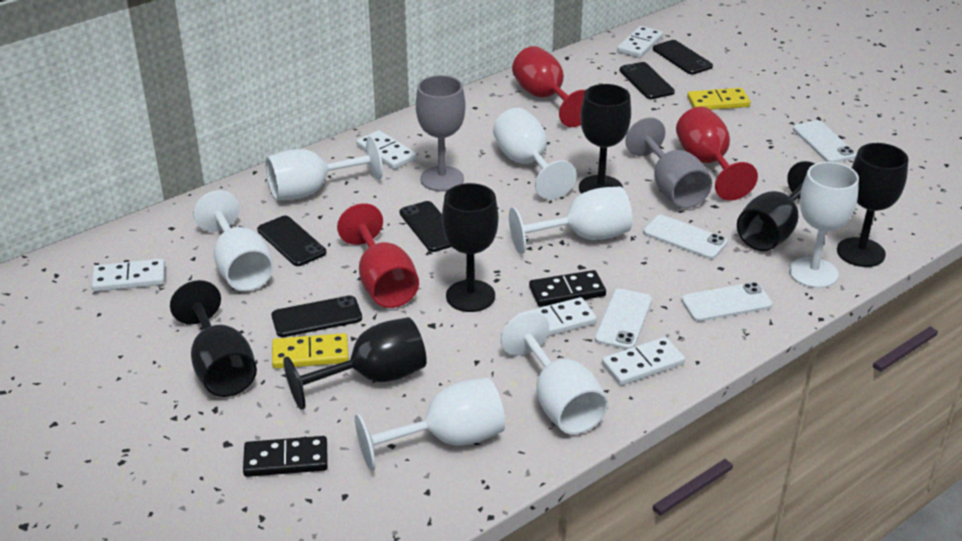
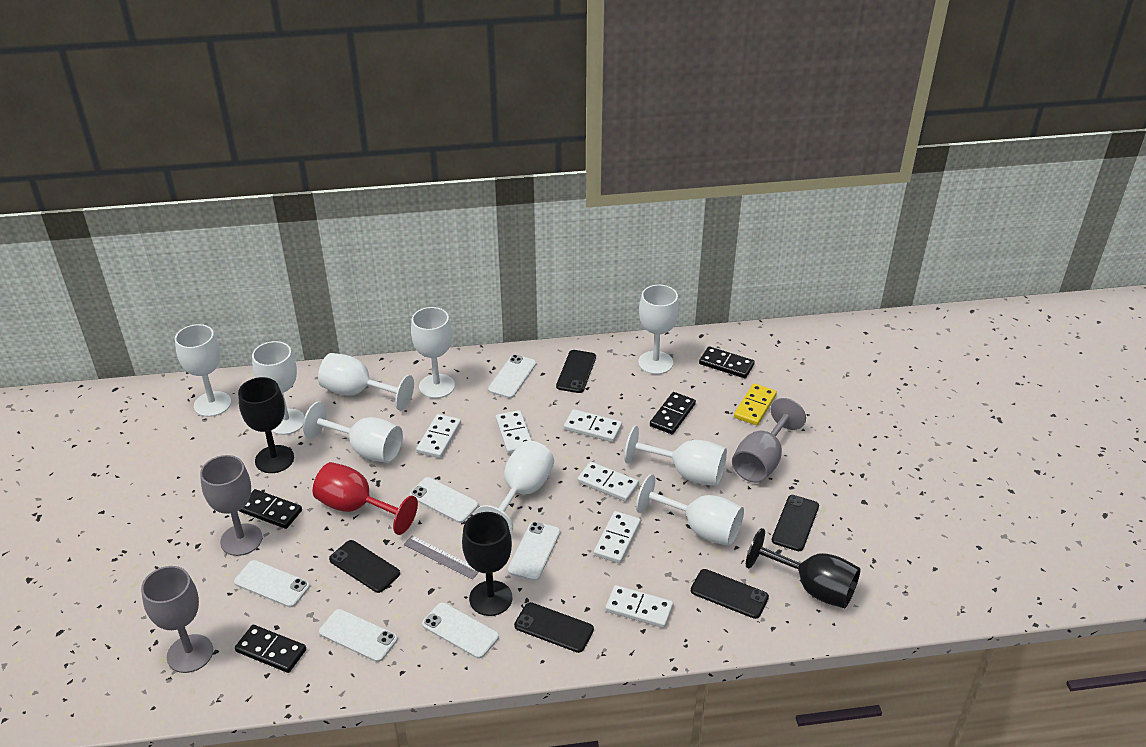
black domino: [243,436,328,477] [529,270,606,307] = 2 -> [235,625,306,673] [239,489,302,529] [650,392,696,434] [699,346,755,378] = 4
black goblet: [170,280,257,397] [283,317,427,410] [442,183,498,312] [579,84,631,194] [737,161,815,251] [837,143,908,267] = 6 -> [238,377,294,473] [462,512,512,616] [746,528,861,608] = 3
grey goblet: [416,75,466,192] [625,118,712,208] = 2 -> [141,566,213,673] [200,455,263,556] [732,398,806,483] = 3
grey ruler: none = 0 -> [404,536,479,579] = 1
red goblet: [337,203,419,308] [512,46,586,127] [676,107,758,201] = 3 -> [313,462,418,535] = 1
white domino: [92,259,165,292] [356,130,417,169] [517,297,597,336] [602,337,685,385] [617,26,663,58] = 5 -> [416,414,461,458] [496,410,532,454] [564,409,622,442] [577,462,639,502] [594,511,641,564] [605,585,674,628] = 6
white goblet: [193,190,274,291] [266,136,383,201] [355,378,505,471] [493,108,577,200] [501,311,608,434] [509,187,632,254] [789,162,859,288] = 7 -> [175,324,231,417] [252,341,305,435] [303,402,403,463] [318,353,414,411] [411,307,455,398] [476,441,554,534] [625,426,727,486] [636,474,744,546] [638,285,679,374] = 9
white phone: [595,289,652,350] [643,215,728,259] [681,282,772,322] [793,120,856,162] = 4 -> [234,560,310,608] [319,609,398,662] [409,477,478,523] [422,602,499,659] [488,354,536,398] [508,521,560,581] = 6
yellow domino: [272,333,349,369] [687,88,750,110] = 2 -> [734,383,777,425] = 1

